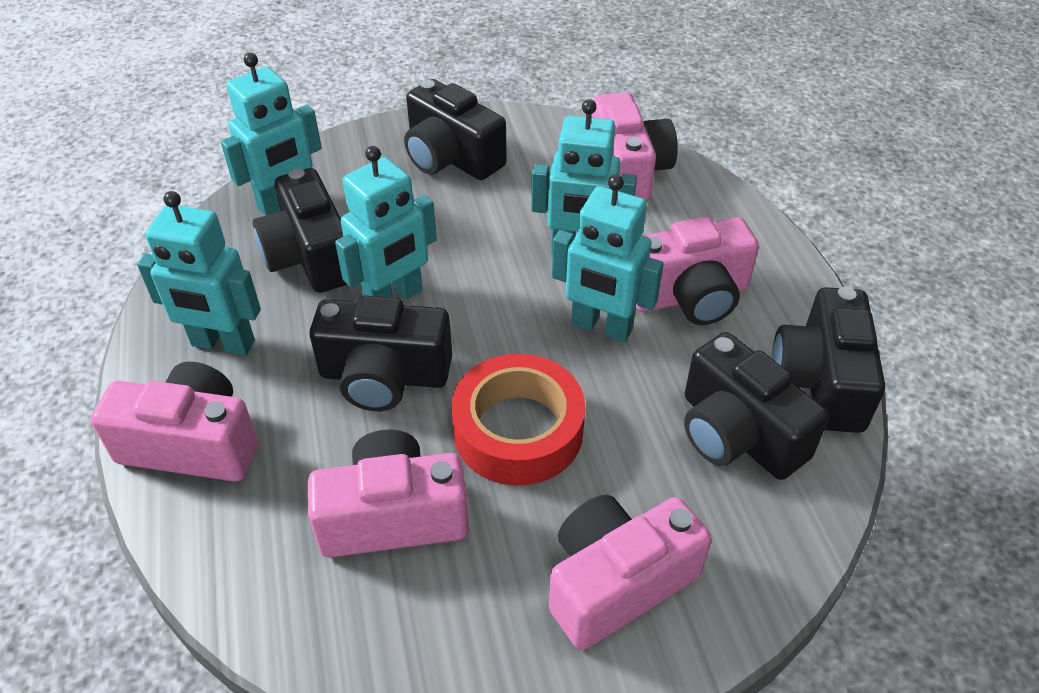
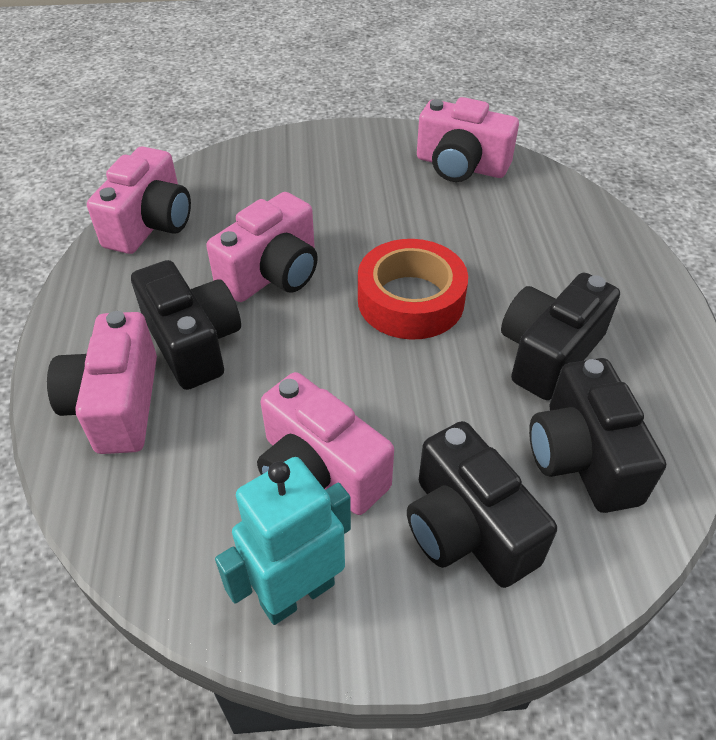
black camera: [253,168,348,293] [309,295,452,411] [404,79,507,180] [684,332,829,480] [772,287,885,433] = 5 -> [131,260,241,390] [407,421,557,588] [501,272,620,400] [529,358,666,513] = 4
turquoise robot: [137,191,261,356] [221,53,322,216] [335,146,437,300] [531,99,637,254] [552,174,664,342] = 5 -> [215,457,351,625] = 1

